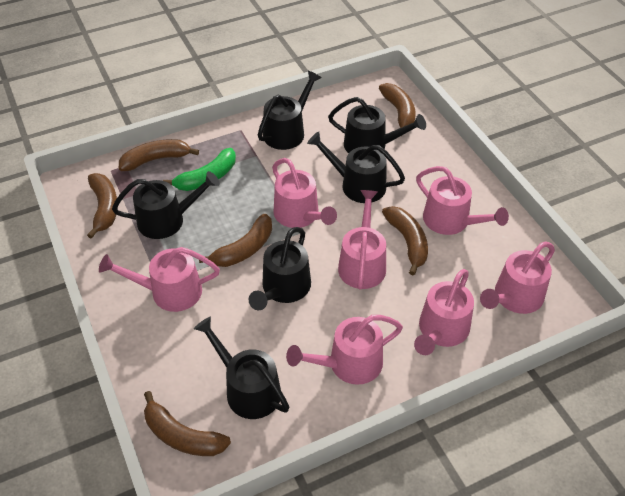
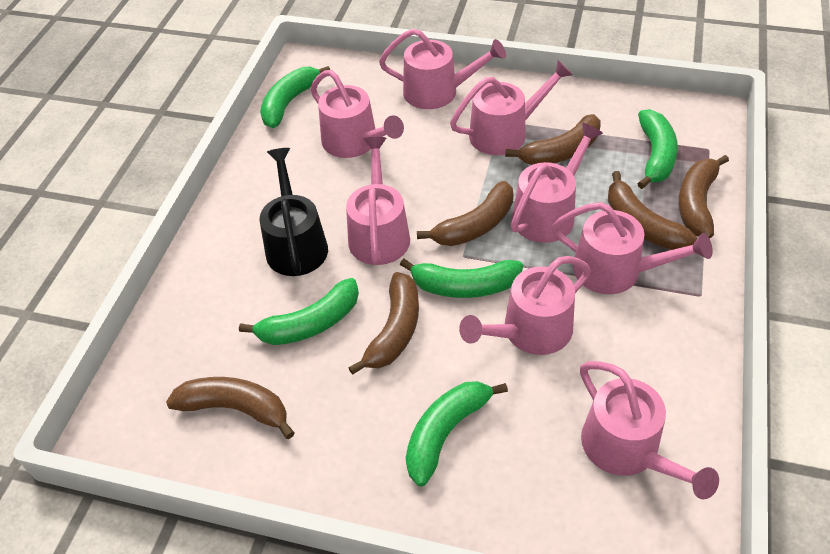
black watering can: [112,171,220,239] [194,317,289,419] [249,227,311,310] [258,71,322,150] [307,132,405,203] [328,97,426,153] = 6 -> [260,148,328,276] = 1
green banana: [163,148,236,191] = 1 -> [239,278,359,345] [260,66,330,128] [400,259,523,298] [406,381,508,486] [637,109,678,189] = 5
pink watering can: [99,247,220,312] [272,158,337,228] [286,315,403,385] [338,190,386,290] [414,269,474,355] [416,166,509,235] [480,242,555,314] = 7 -> [311,70,404,158] [346,137,410,265] [379,29,506,109] [450,60,573,155] [459,256,591,355] [511,123,603,243] [551,202,713,294] [580,361,719,499] = 8

